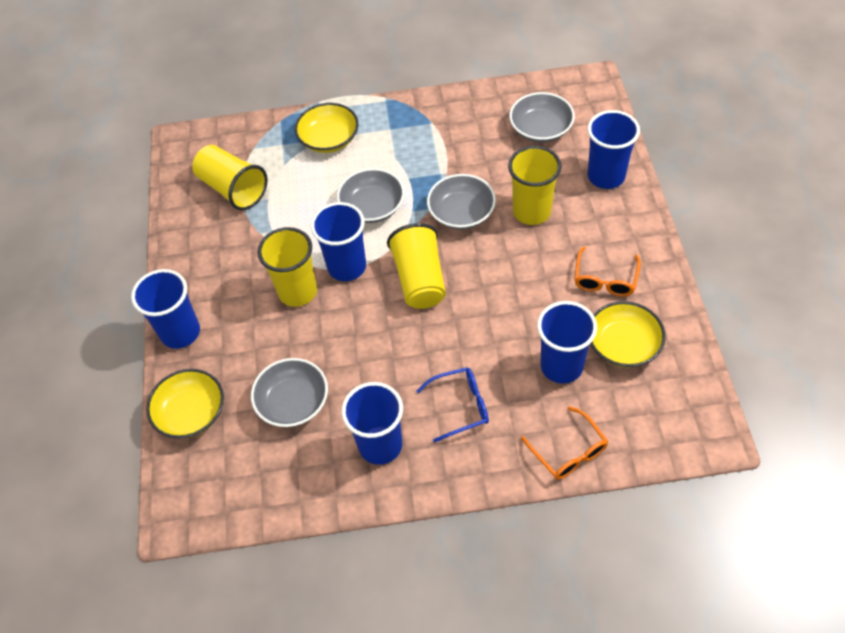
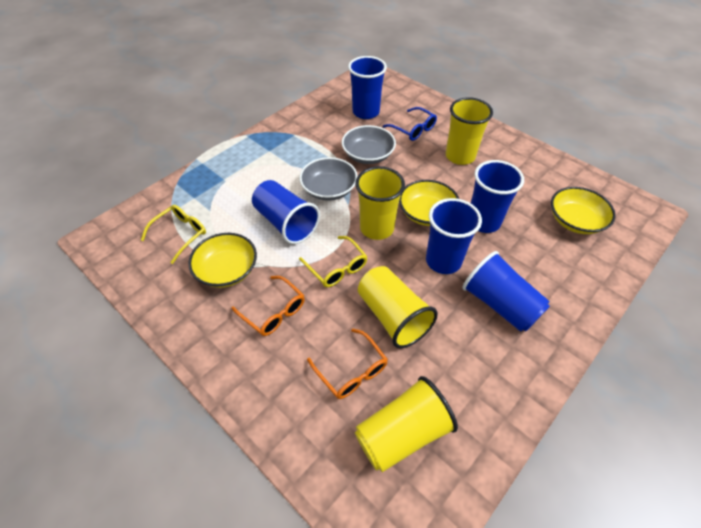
grey bowl: [251,358,328,427] [337,168,404,223] [427,174,496,230] [509,92,575,143] = 4 -> [299,157,358,201] [342,125,396,164] = 2
yellow glasses: none = 0 -> [141,205,206,264] [299,236,368,287] = 2

